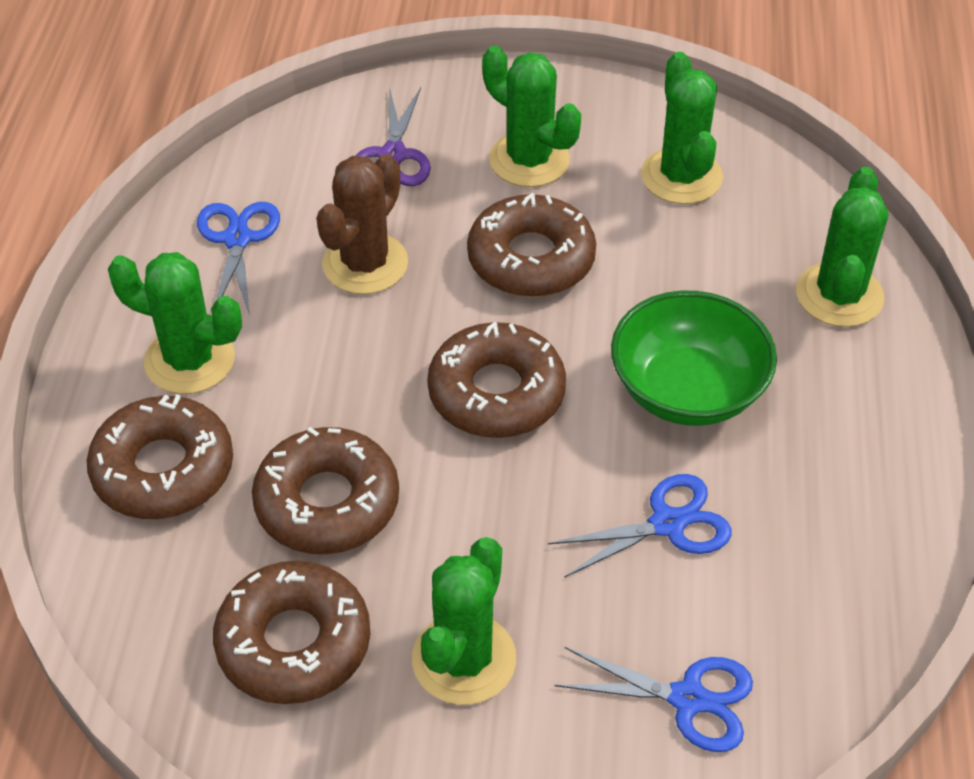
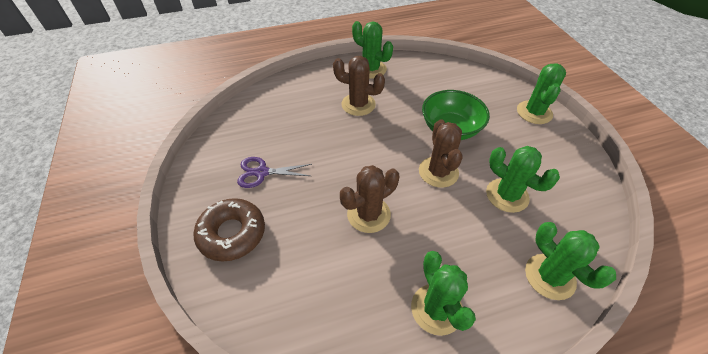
blue scissors: [197,202,280,313] [548,474,732,578] [555,647,753,752] = 3 -> none = 0
brown cactus: [316,154,408,294] = 1 -> [333,56,385,116] [340,165,399,233] [419,119,463,188] = 3
brown donut: [87,395,233,519] [213,561,370,704] [252,427,399,554] [427,322,566,438] [467,193,596,297] = 5 -> [193,198,265,262] = 1

